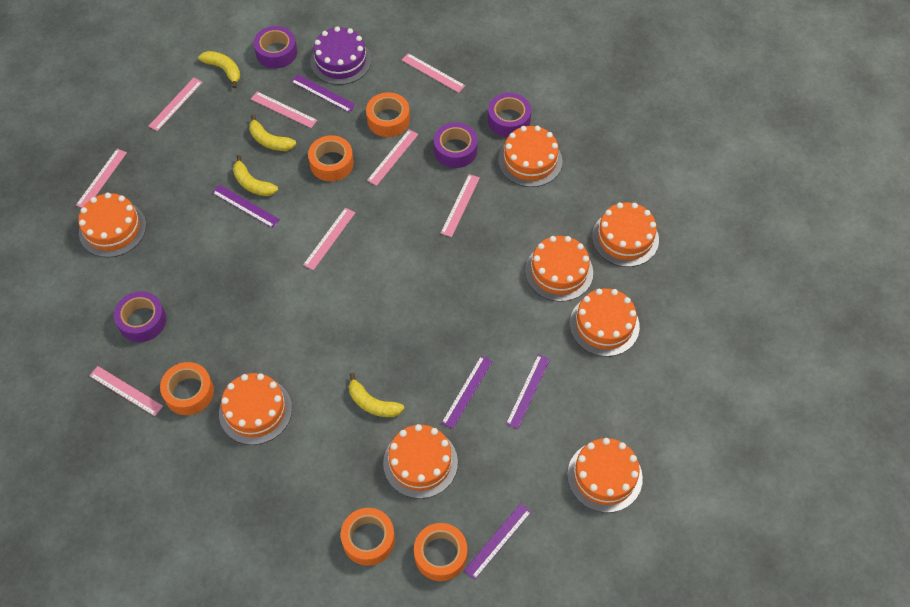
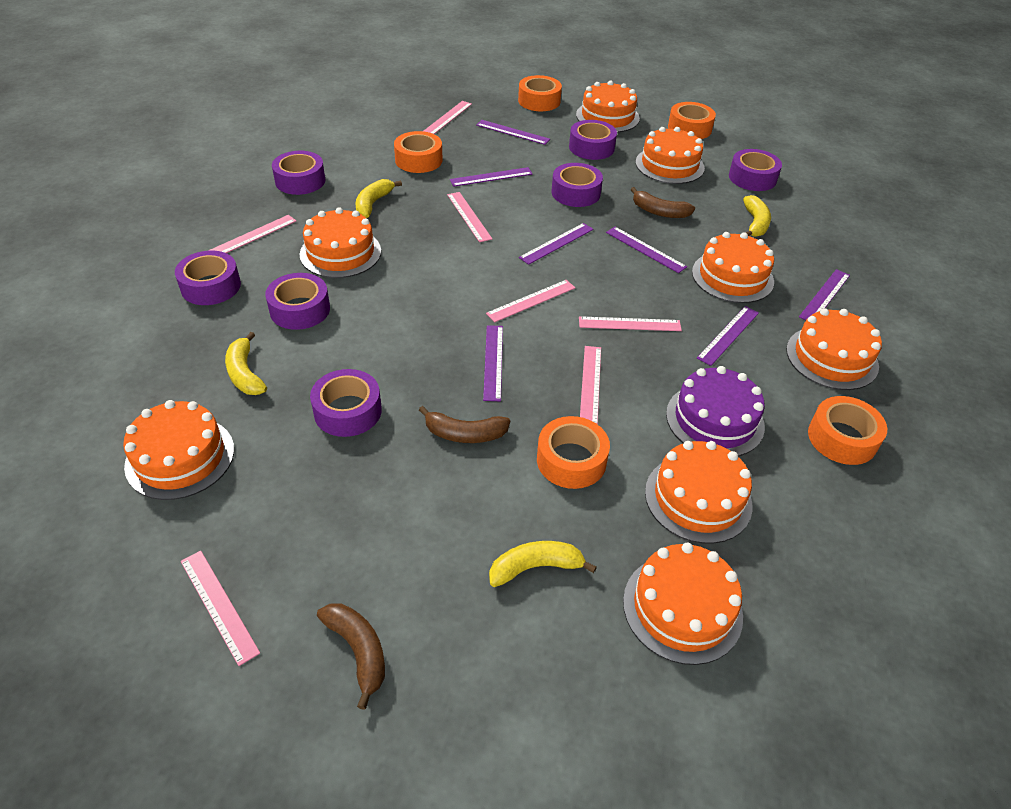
brown banana: none = 0 -> [317,604,385,710] [419,406,510,443] [630,187,695,218] = 3
pink ruler: [76,149,127,208] [89,366,163,416] [149,78,203,131] [251,92,317,128] [303,208,355,270] [367,130,418,186] [402,53,465,93] [440,174,480,237] = 8 -> [181,551,260,666] [208,215,296,253] [424,101,472,134] [447,192,492,242] [486,280,575,322] [579,316,682,331] [580,346,601,424] = 7
purple ruler: [212,185,280,228] [291,74,356,113] [441,356,492,429] [464,503,531,580] [506,354,550,429] = 5 -> [450,167,532,187] [476,120,550,145] [483,325,503,401] [519,223,593,265] [606,227,687,273] [697,306,759,366] [799,269,850,320] = 7
purple tape: [114,291,166,342] [254,26,297,69] [434,122,478,168] [488,93,531,137] = 4 -> [175,251,241,305] [265,273,330,330] [272,151,325,195] [310,369,382,437] [551,163,603,207] [569,120,617,160] [729,149,782,191] = 7

